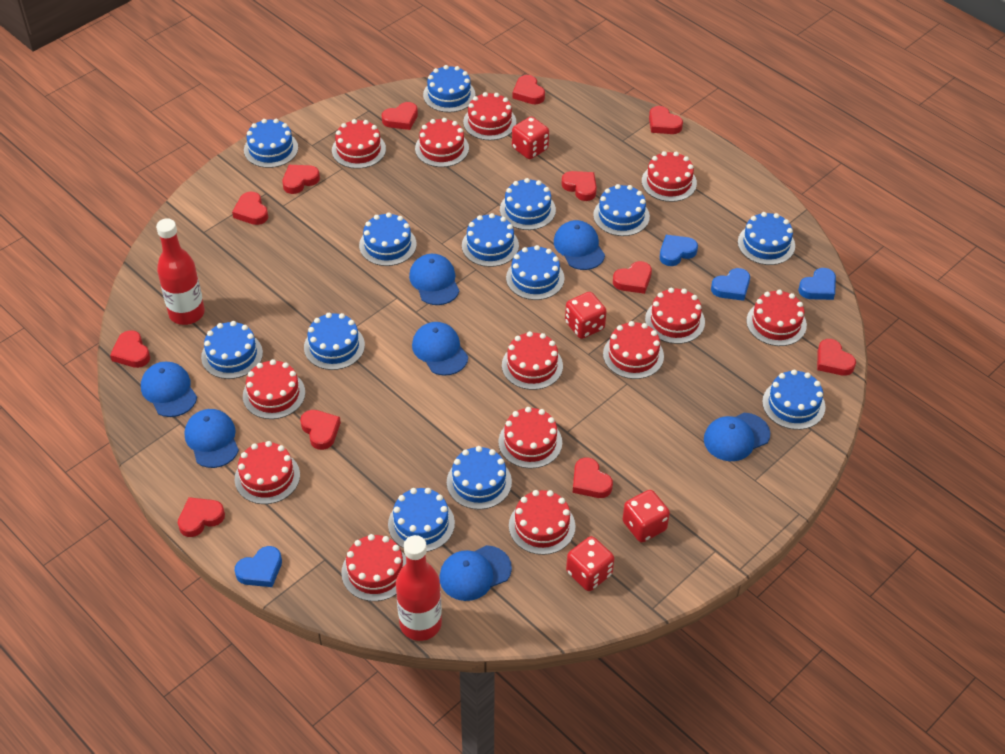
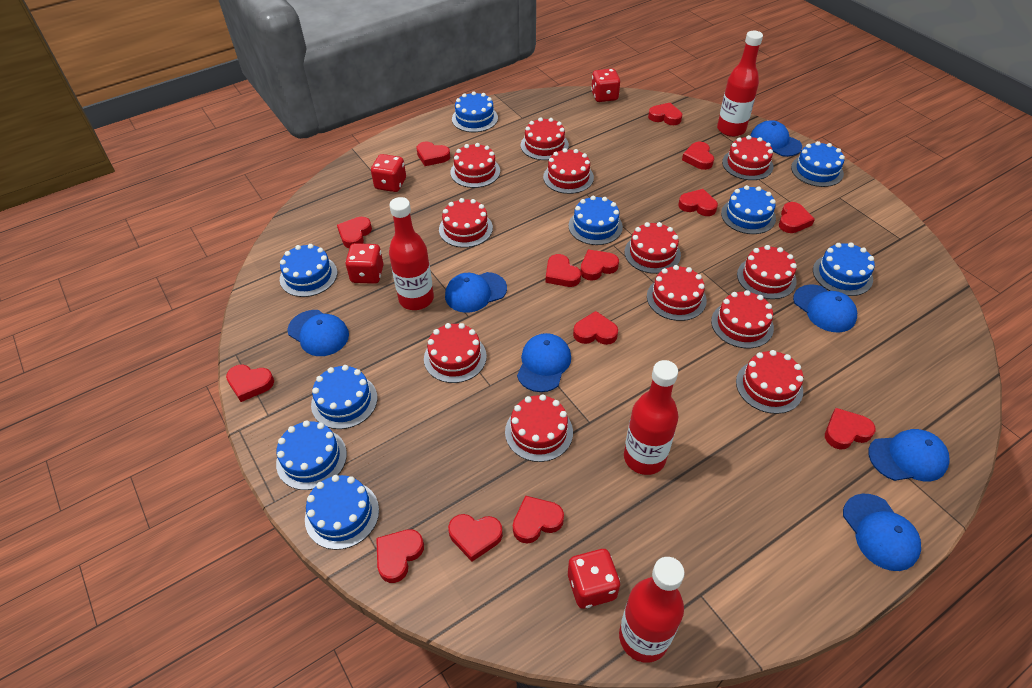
blue cake: [201,321,263,379] [244,119,298,168] [304,313,365,370] [359,212,417,266] [388,488,455,552] [423,65,475,112] [447,446,512,510] [462,213,519,267] [500,178,556,230] [506,245,565,300] [593,184,650,236] [738,212,795,265] [762,370,825,430] = 13 -> [276,420,347,490] [280,244,337,297] [305,475,379,550] [311,365,377,429] [452,91,498,132] [569,196,623,245] [721,185,776,234] [791,141,845,187] [813,243,875,296] = 9
blue heart: [234,546,282,587] [660,235,698,266] [711,268,750,301] [798,268,836,300] = 4 -> none = 0
red bottle: [156,218,205,325] [396,535,442,641] = 2 -> [389,197,434,310] [619,557,685,663] [624,360,678,475] [717,31,763,137] = 4
red cake: [235,441,300,504] [243,359,305,419] [332,119,386,169] [341,534,406,601] [415,118,469,167] [463,92,516,140] [498,407,562,468] [502,331,563,390] [509,490,575,555] [603,321,664,379] [642,151,697,202] [645,288,705,344] [746,289,807,346] = 13 -> [424,323,487,383] [439,198,493,248] [450,143,500,188] [505,394,573,462] [521,117,569,160] [543,148,594,194] [624,222,681,274] [647,265,707,321] [711,290,774,348] [722,135,773,180] [736,350,803,414] [737,245,797,299] = 12
red heart: [110,330,150,368] [178,497,225,537] [232,192,268,225] [282,165,320,194] [300,410,341,450] [382,102,418,130] [512,75,545,105] [562,171,597,201] [573,457,613,498] [613,261,652,294] [649,106,683,134] [817,339,856,376] = 12 -> [226,365,274,402] [337,217,372,248] [376,529,424,583] [416,141,450,166] [448,514,503,561] [513,496,564,544] [546,254,581,287] [573,311,618,345] [581,249,619,281] [648,103,682,125] [678,189,718,216] [682,142,714,170] [779,202,815,233] [825,408,876,450] = 14

